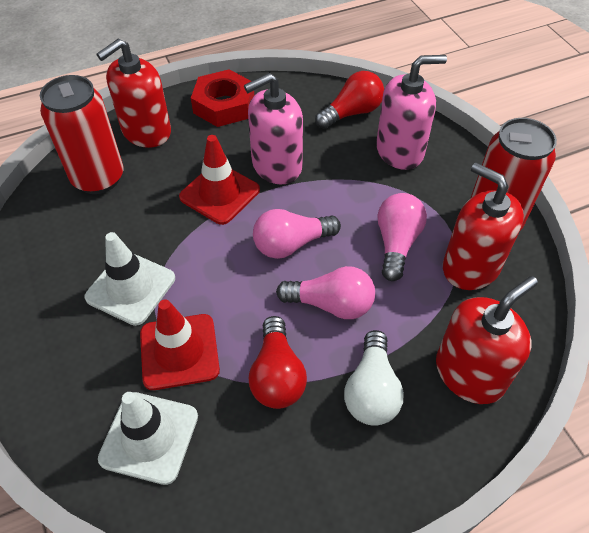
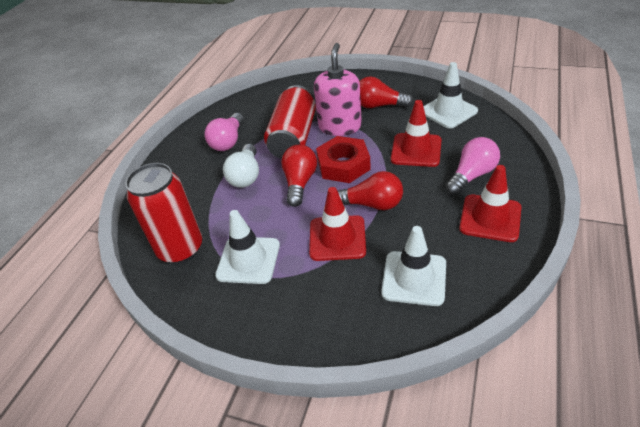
pink light bulb: [253,209,341,259] [276,266,375,319] [377,193,427,281] = 3 -> [204,113,244,151] [446,137,500,195] = 2
pink soap dispenser: [244,73,303,185] [376,55,447,170] = 2 -> [314,43,362,136] = 1
red light bulb: [249,316,307,409] [315,71,384,129] = 2 -> [281,145,317,207] [338,171,403,210] [359,76,414,108] = 3
red soap dispenser: [97,39,171,148] [436,276,538,404] [443,163,524,290] = 3 -> none = 0
red traffic cone: [140,299,220,390] [179,135,260,225] = 2 -> [309,187,366,261] [391,100,442,167] [459,165,521,242] = 3
white traffic cone: [84,232,175,326] [98,392,198,485] = 2 -> [215,210,280,284] [381,226,446,306] [423,62,478,128] = 3

